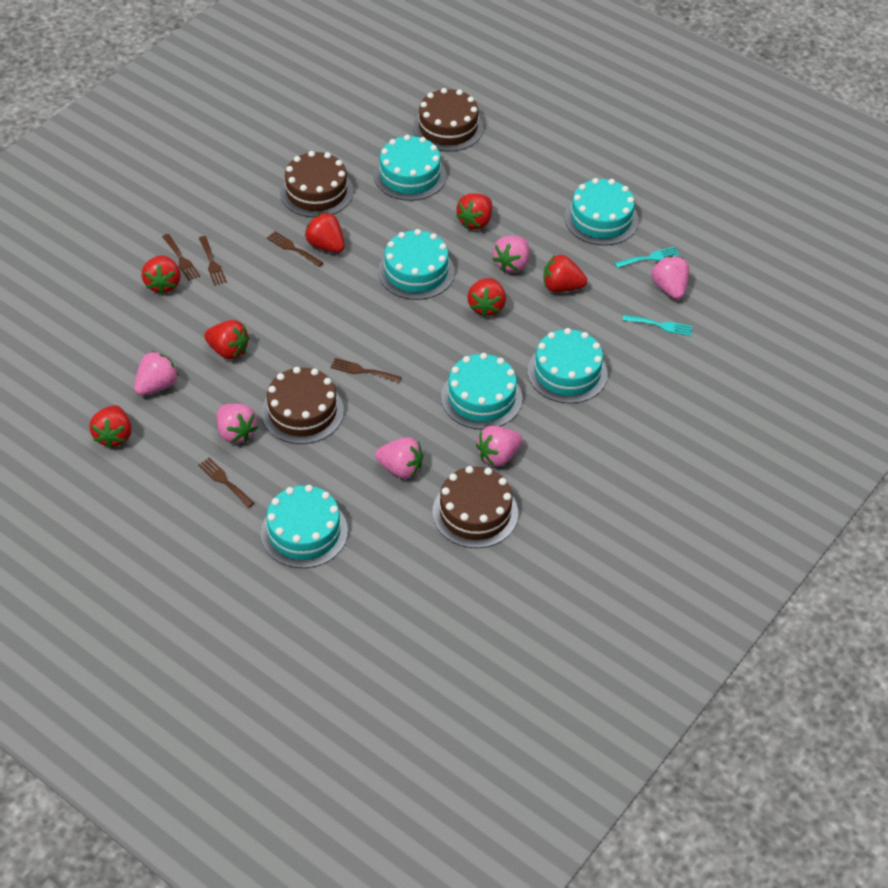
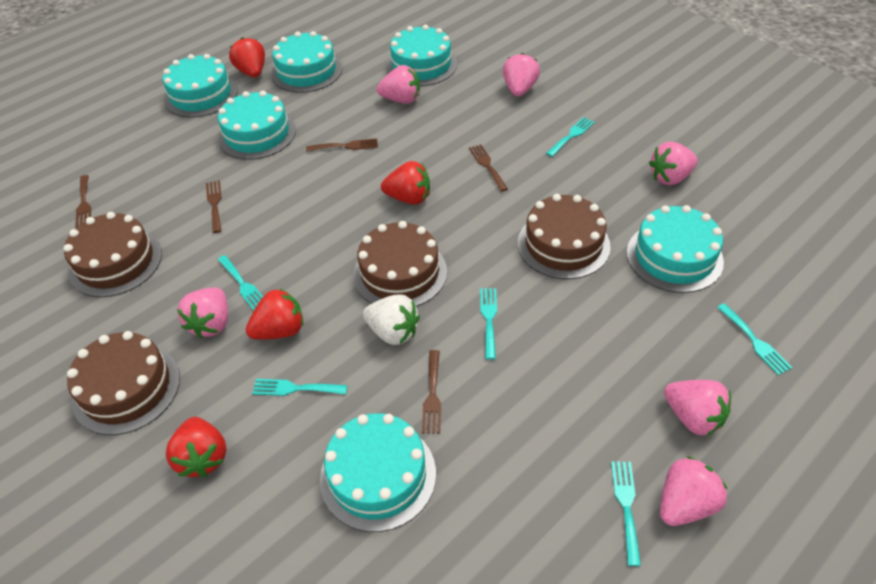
red strawberry: [89,405,132,448] [142,255,181,294] [204,320,249,360] [305,212,345,253] [456,193,492,230] [467,278,506,317] [544,255,587,292] = 7 -> [166,417,227,477] [229,37,265,77] [246,288,304,340] [381,161,430,205] = 4
turquoise fork: [615,247,680,268] [622,315,693,336] = 2 -> [218,255,263,311] [252,379,347,396] [480,288,497,360] [546,117,595,157] [611,461,641,566] [717,303,793,375] = 6
white strawberry: none = 0 -> [363,295,420,345] = 1

